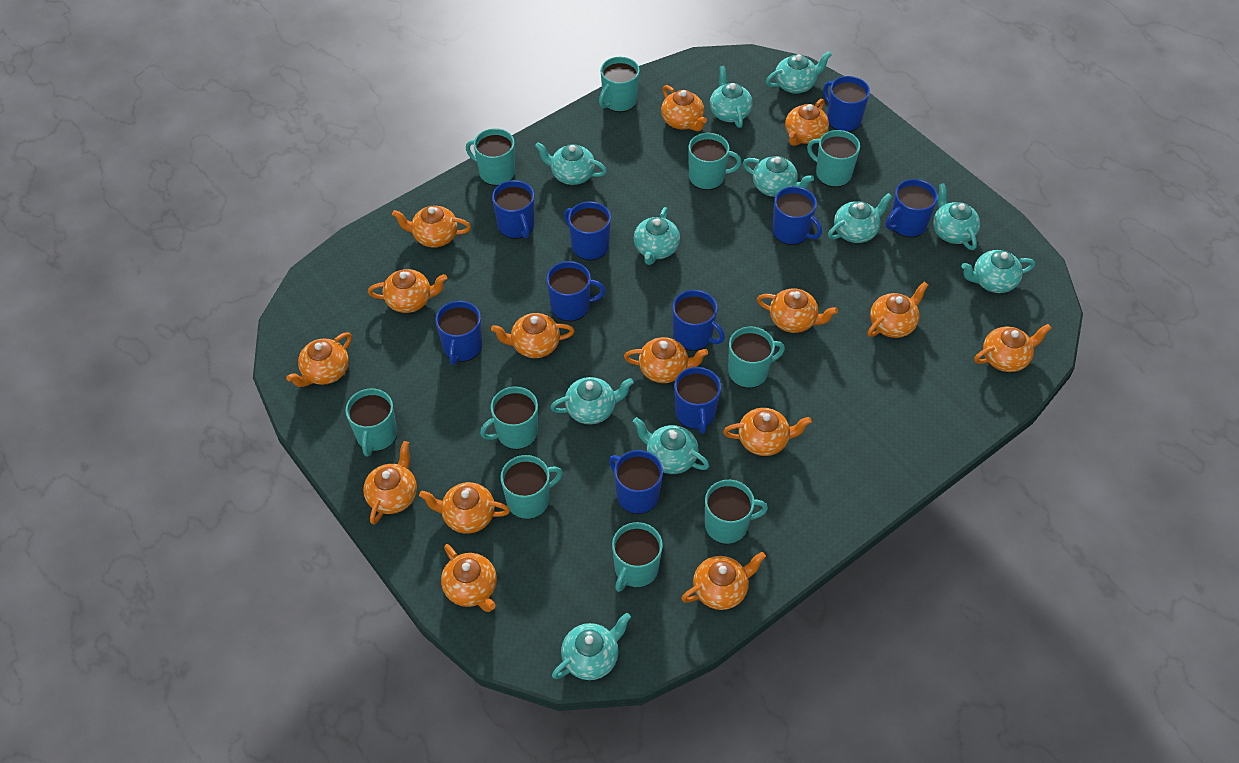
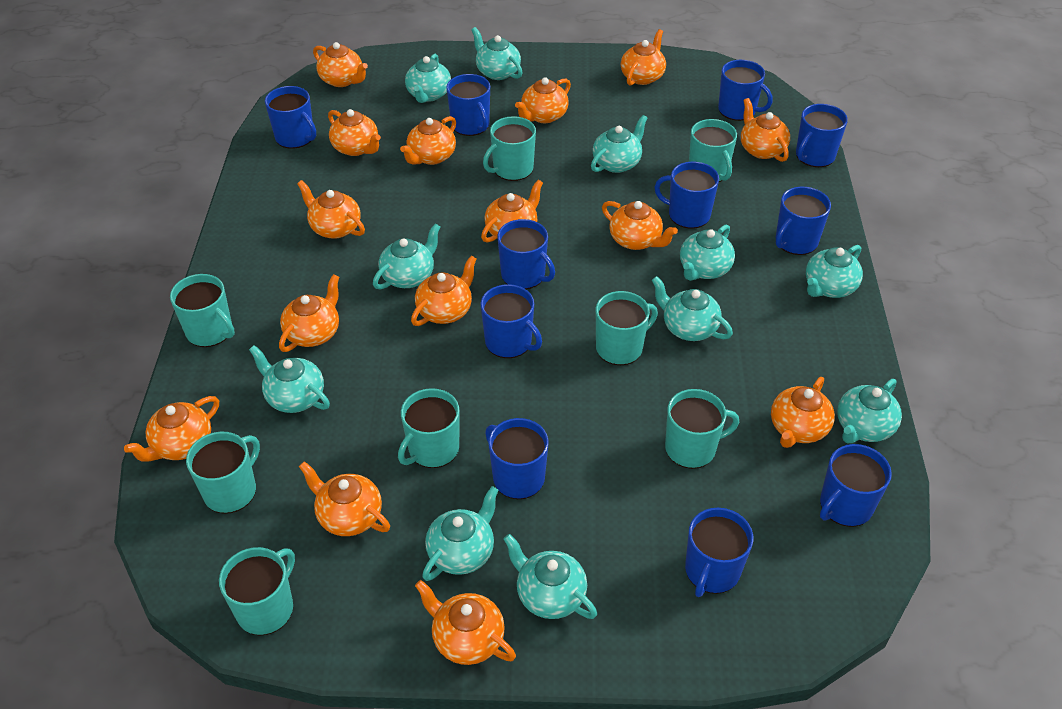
blue mug: [435,301,482,365] [492,180,534,239] [547,261,605,321] [564,201,611,260] [609,450,663,514] [672,290,725,351] [674,367,721,434] [772,186,822,245] [823,76,870,132] [886,179,938,238] = 10 -> [265,86,316,149] [446,74,490,136] [481,284,542,358] [485,418,549,499] [497,219,555,289] [654,162,719,229] [685,508,753,597] [718,60,773,121] [776,187,831,255] [796,104,848,167] [820,444,892,527] = 11
turquoise mug: [345,389,397,457] [466,128,515,186] [480,387,538,449] [500,455,563,519] [599,57,640,112] [612,522,663,592] [688,133,741,190] [705,480,768,544] [728,327,785,388] [807,130,860,187] = 10 -> [170,274,235,347] [186,432,260,514] [219,547,295,635] [398,388,459,468] [483,116,536,181] [596,291,658,365] [665,389,739,469] [689,119,737,182] = 8

